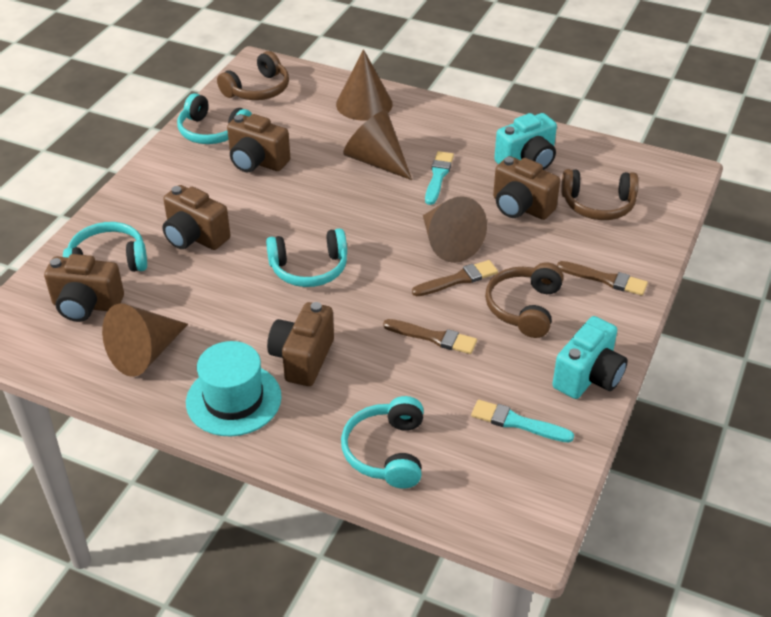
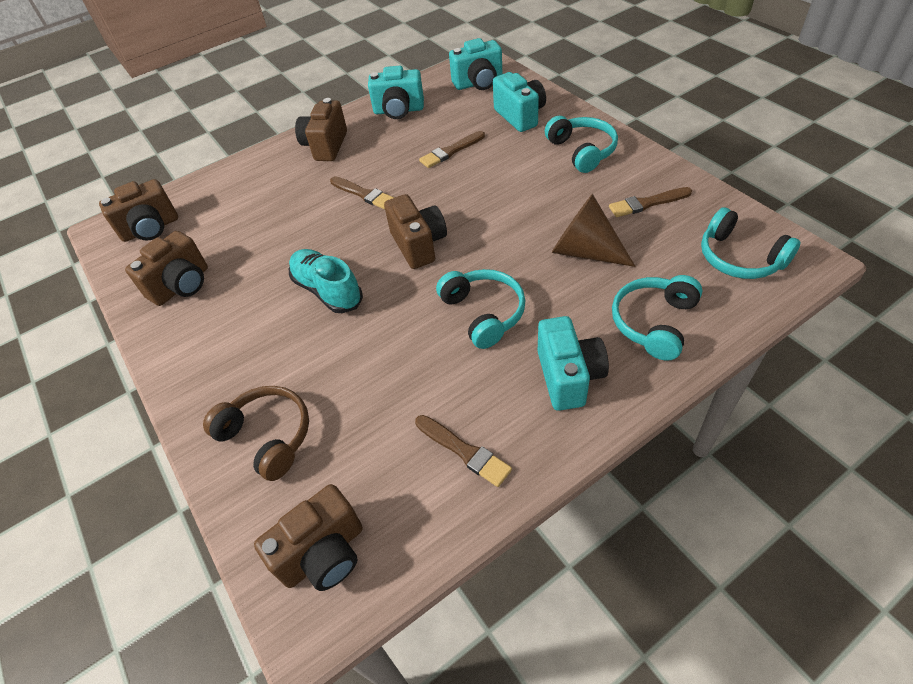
brown brush: [383,319,477,354] [412,260,498,296] [557,261,648,296] = 3 -> [330,176,394,209] [415,415,512,487] [419,131,485,168] [609,187,692,217] = 4
brown cone: [102,303,188,377] [336,49,393,121] [343,111,412,180] [423,196,487,263] = 4 -> [552,194,636,267] = 1
brown headphones: [217,51,289,100] [485,262,564,338] [561,169,639,220] = 3 -> [203,386,309,481] = 1
turquoise brush: [425,151,454,205] [471,400,574,443] = 2 -> none = 0
turquoise camera: [494,113,557,170] [552,316,628,399] = 2 -> [368,66,424,119] [449,38,502,90] [493,72,546,132] [538,316,609,411] = 4
turquoise hat: [186,341,282,436] = 1 -> none = 0
turquoise shoe: none = 0 -> [289,249,363,313] = 1

